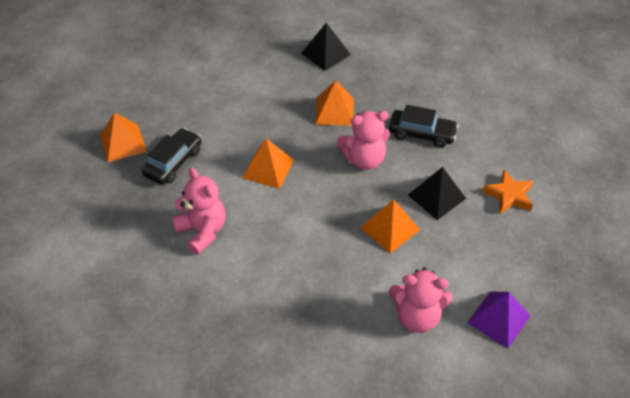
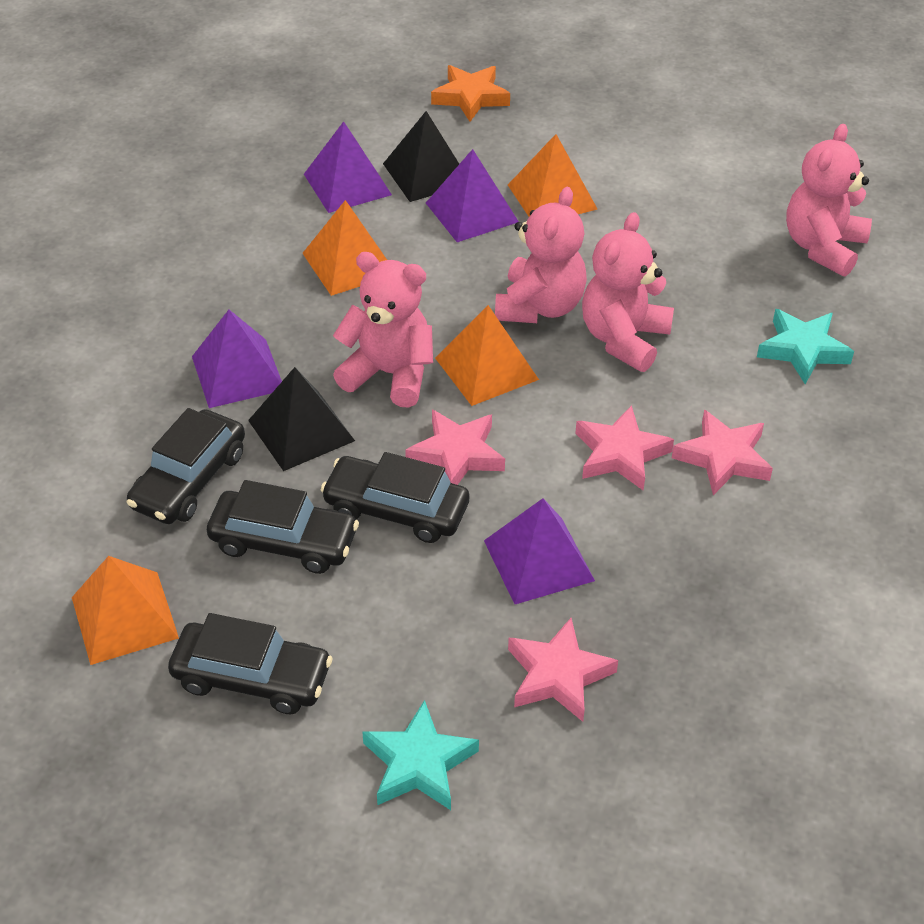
black car: [142,128,201,185] [389,105,458,148] = 2 -> [126,408,245,524] [168,613,332,715] [207,480,359,574] [321,452,469,543] = 4
pink star: none = 0 -> [405,409,505,485] [508,618,618,722] [575,405,674,490] [672,410,773,495] = 4
pink teddy bear: [172,168,226,255] [337,111,390,170] [389,268,453,333] = 3 -> [333,252,433,408] [495,187,587,323] [582,212,674,372] [786,124,872,277] = 4
purple pyramid: [467,291,531,348] = 1 -> [192,310,282,408] [304,121,392,213] [426,149,519,242] [484,498,595,604] = 4
turquoise star: none = 0 -> [362,700,479,810] [757,309,854,384] = 2

